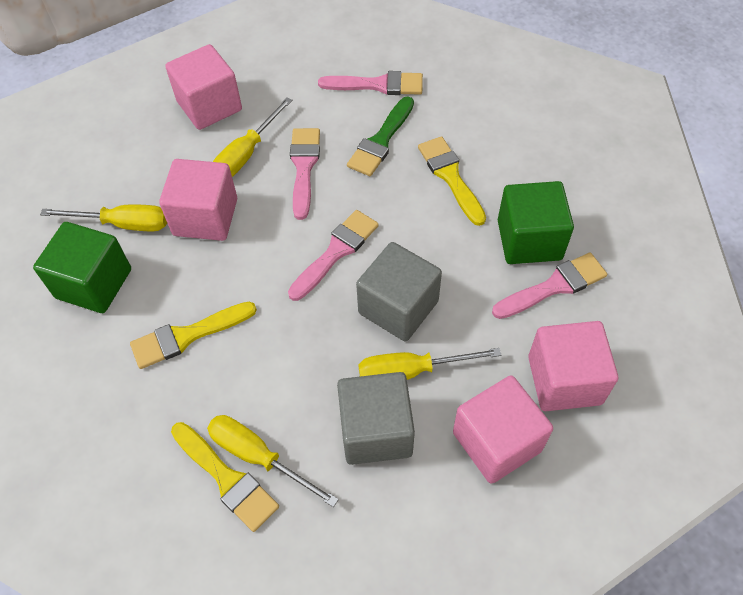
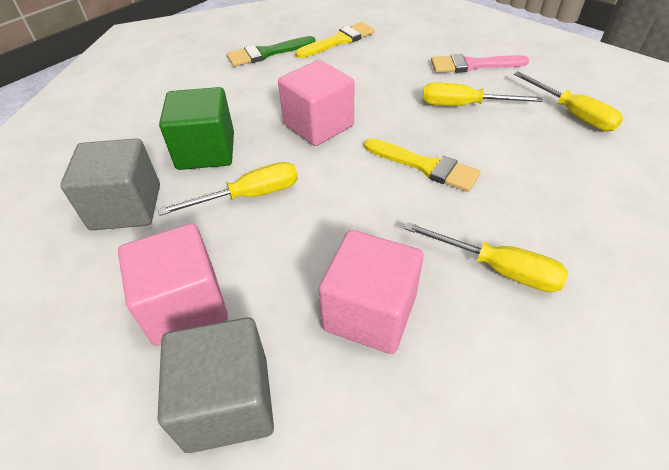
green cube: [33,222,131,313] [498,181,574,264] = 2 -> [159,87,234,170] = 1
pink brush: [288,210,379,301] [290,128,320,220] [318,71,423,95] [492,253,607,319] = 4 -> [431,54,529,73] = 1
pink cube: [159,159,237,241] [165,44,242,130] [453,375,553,484] [528,321,618,411] = 4 -> [118,223,228,346] [278,60,354,146] [318,230,424,354] = 3
yellow brush: [130,301,257,369] [171,422,279,532] [418,136,486,226] = 3 -> [295,22,375,58] [364,138,481,192] = 2

